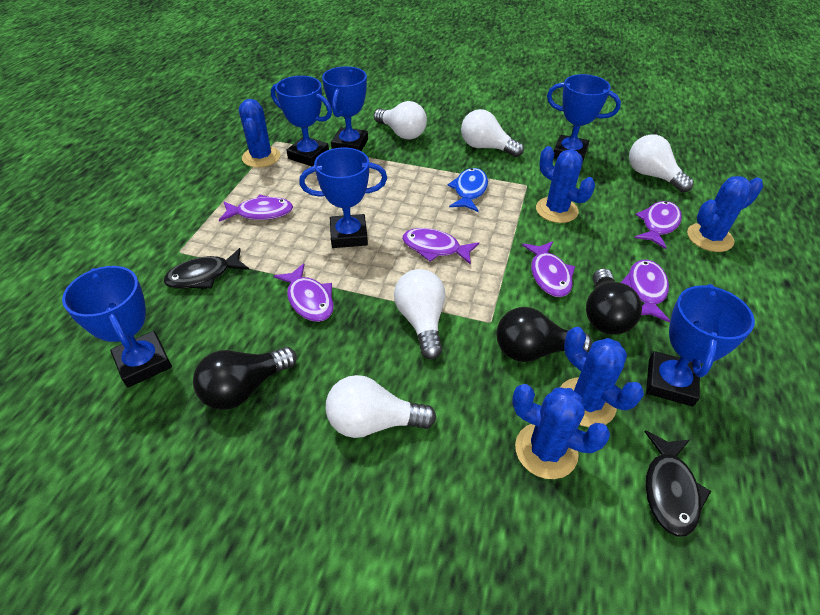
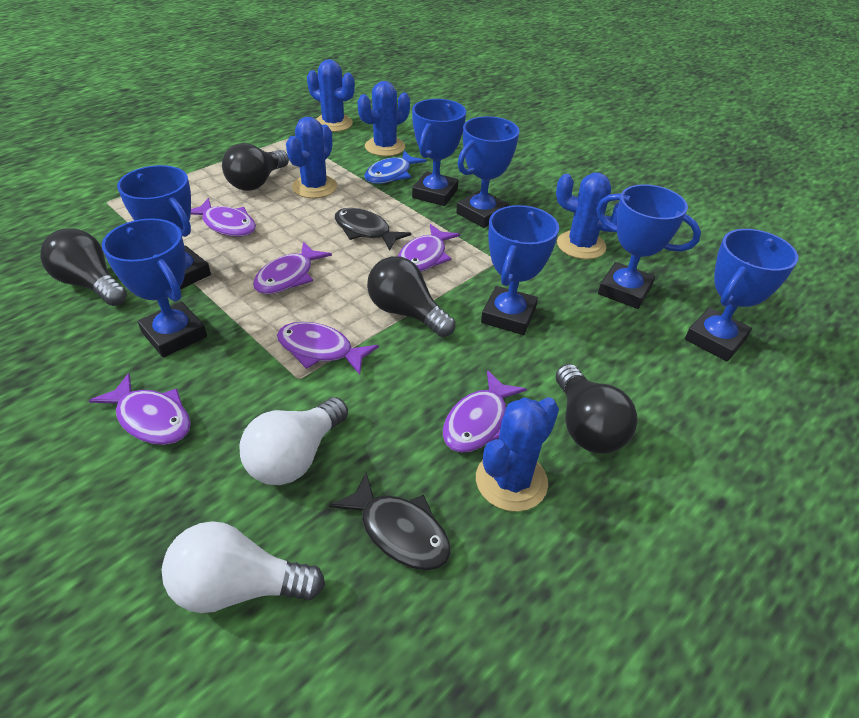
black light bulb: [193,347,297,410] [496,307,592,362] [586,268,642,335] = 3 -> [40,228,127,306] [222,143,289,191] [367,256,455,337] [556,364,638,454] = 4
blue trophy: [62,266,172,387] [271,76,332,166] [299,148,387,248] [322,66,368,151] [547,74,621,161] [646,284,755,407] = 6 -> [102,218,207,357] [117,165,211,290] [412,99,466,206] [456,116,520,228] [481,205,559,335] [597,184,701,309] [685,229,798,361] = 7
white light bulb: [325,375,436,438] [374,101,427,140] [394,269,445,359] [461,109,524,157] [629,134,694,192] = 5 -> [162,521,325,613] [239,397,348,485] = 2

